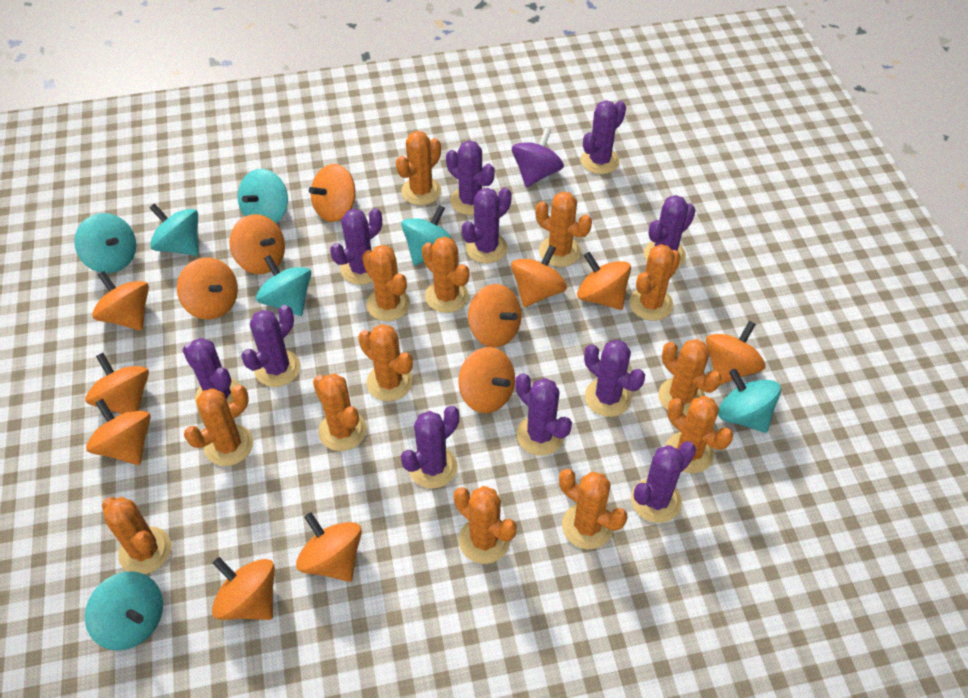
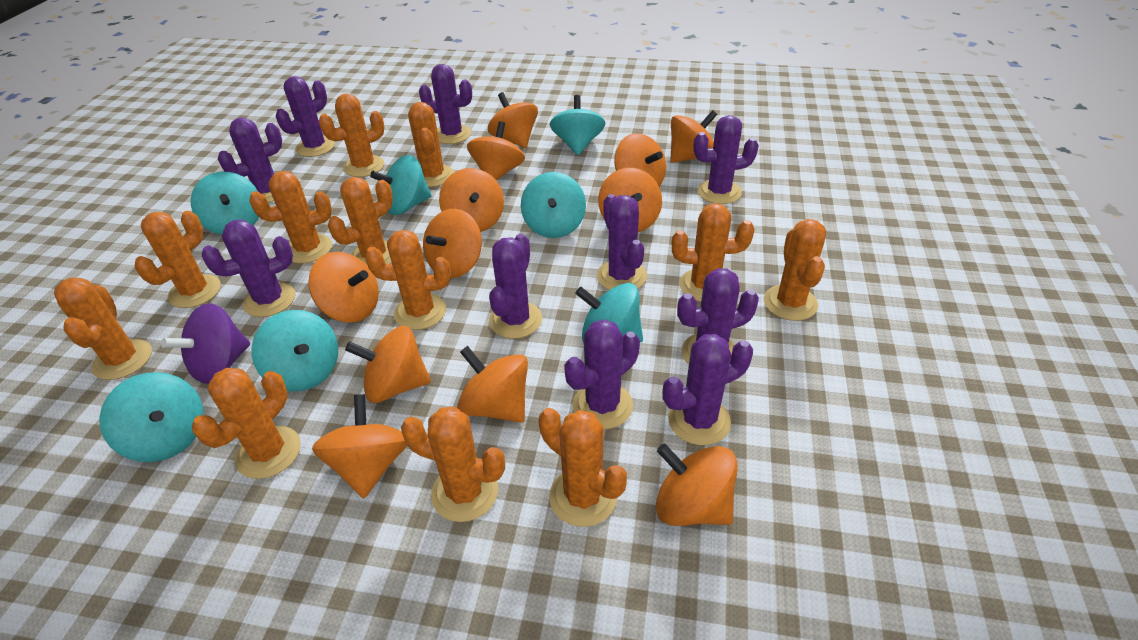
orange cactus: [102,497,171,574] [184,385,253,466] [313,374,367,451] [358,324,413,401] [362,245,410,321] [396,131,441,205] [422,236,469,313] [454,486,517,564] [535,191,592,267] [559,469,627,549] [629,244,680,321] [658,339,722,416] [666,396,733,473] = 13 -> [54,278,152,380] [135,211,221,308] [192,368,301,479] [249,171,332,264] [319,94,385,177] [328,177,393,264] [365,230,451,330] [401,407,505,522] [408,102,454,187] [539,408,627,527] [672,203,754,302] [764,219,826,321] = 12
orange spinning top: [85,353,149,414] [86,399,151,465] [92,271,149,331] [177,257,238,320] [212,557,275,620] [229,214,285,274] [296,512,362,582] [309,164,355,222] [459,347,515,413] [468,284,521,347] [511,245,567,307] [577,252,631,310] [706,321,765,385] = 13 -> [308,252,379,323] [312,394,407,498] [345,326,431,403] [423,209,482,278] [439,168,504,232] [457,346,528,423] [467,121,525,181] [488,92,538,148] [598,168,662,232] [614,133,666,186] [656,443,738,526] [670,110,717,163] = 12
purple cactus: [182,338,240,407] [241,305,300,387] [330,208,382,285] [401,406,459,489] [446,140,495,215] [462,188,512,263] [515,373,572,456] [581,100,626,174] [584,340,645,417] [631,441,696,523] [644,195,696,268] = 11 -> [202,220,295,317] [218,118,282,203] [276,76,335,157] [419,64,472,144] [489,234,542,339] [564,319,640,429] [597,194,647,290] [662,334,753,445] [677,268,759,365] [694,115,759,204] = 10

